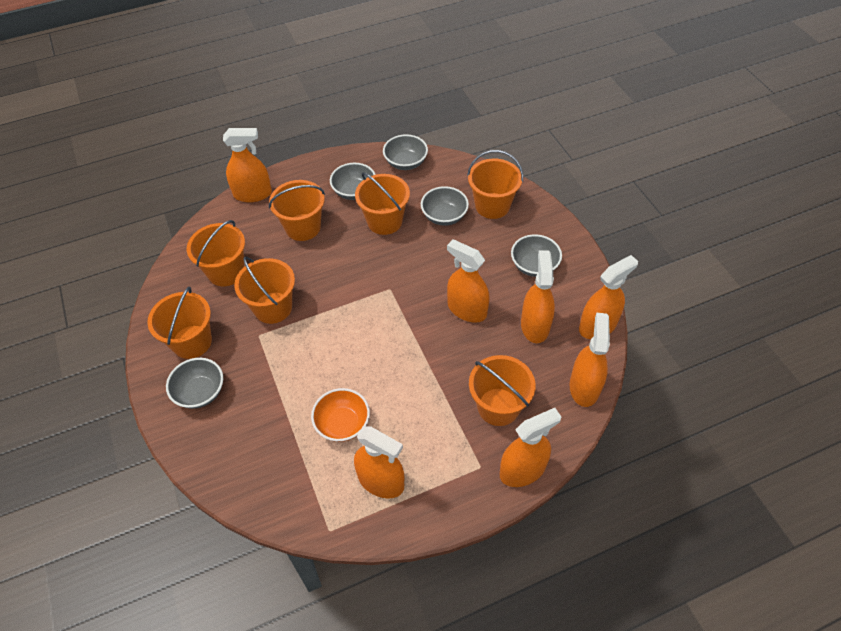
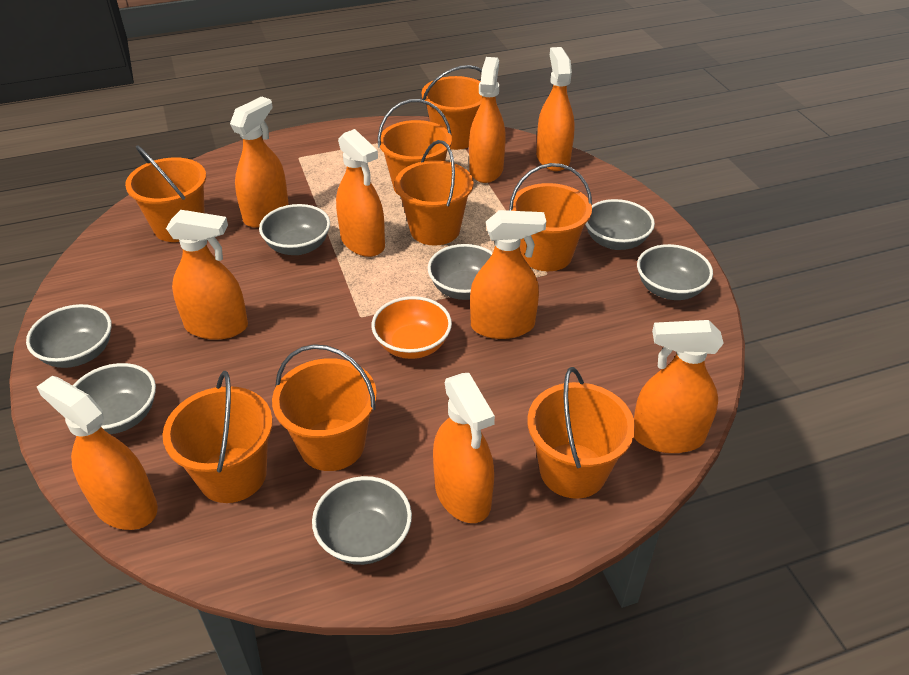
grey bowl: [166,358,223,409] [330,163,376,200] [383,134,428,170] [421,186,469,226] [511,234,562,277] = 5 -> [26,304,112,368] [73,363,156,434] [259,204,330,255] [312,476,412,565] [428,244,493,300] [585,199,655,250] [637,244,713,300] = 7
orange bucket: [147,287,212,359] [187,220,245,286] [234,257,295,324] [269,180,325,241] [355,172,410,235] [467,150,523,219] [469,355,536,426] = 7 -> [125,145,206,242] [163,371,273,503] [272,344,377,471] [378,99,452,195] [395,140,474,246] [422,65,482,150] [509,163,592,271] [527,367,635,499] = 8
orange spray bottle: [223,128,272,202] [354,427,404,498] [447,240,490,323] [500,408,561,487] [521,250,555,343] [570,313,610,407] [579,255,638,339] = 7 -> [37,376,158,530] [166,210,248,340] [230,96,289,227] [336,129,385,257] [433,373,495,523] [469,57,506,183] [470,210,546,339] [536,47,575,171] [634,320,724,453] = 9

